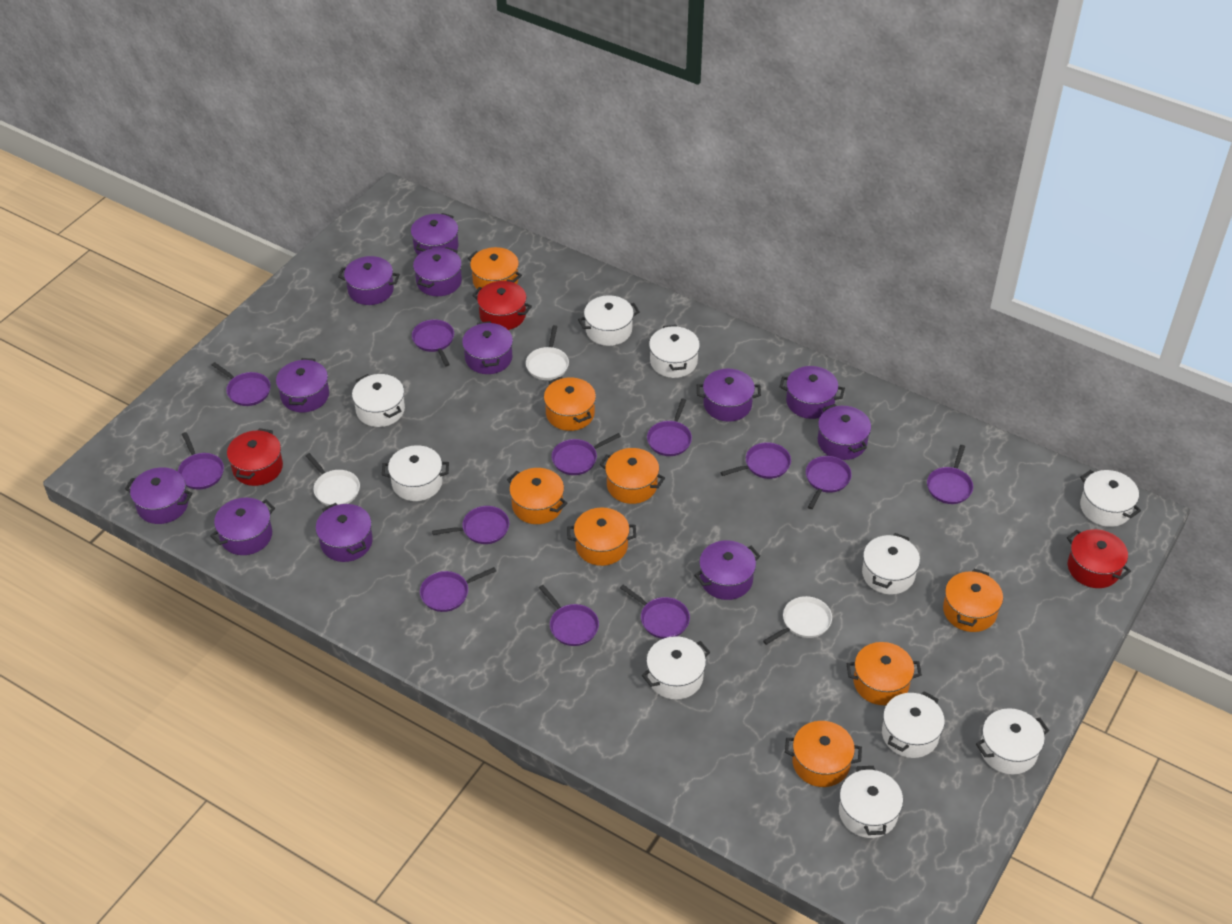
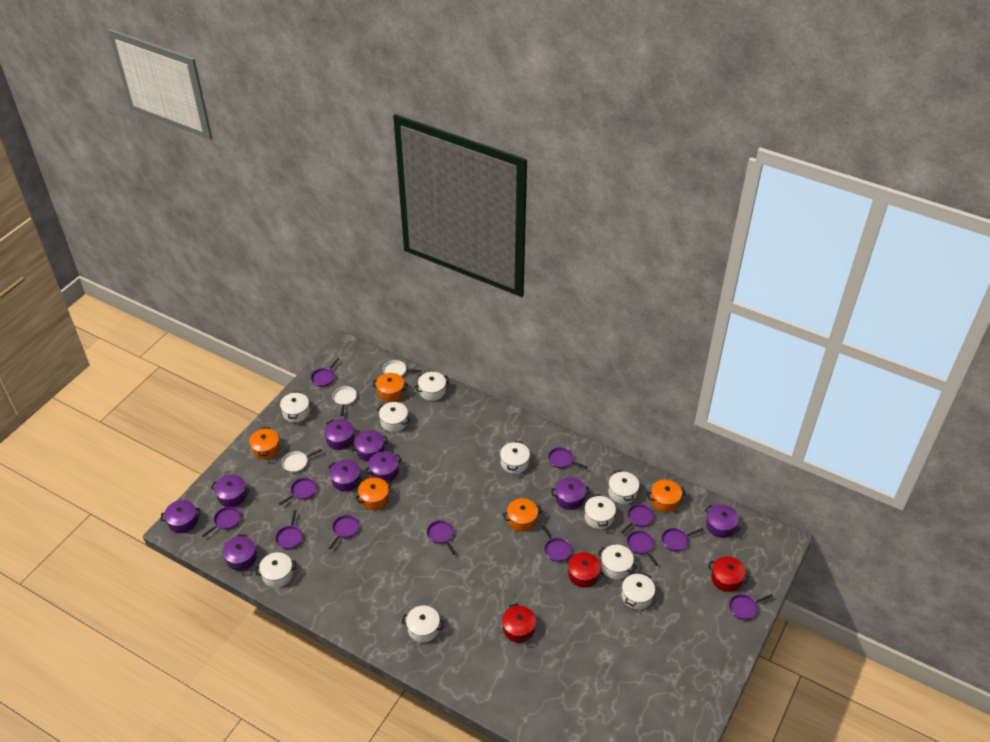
orange pot: [468,247,522,289] [507,468,567,524] [544,377,596,431] [567,508,636,566] [600,448,665,504] [785,721,862,787] [846,642,922,705] [943,569,1003,632] = 8 -> [249,427,280,460] [355,478,392,510] [372,373,408,402] [503,498,542,532] [647,480,686,512] = 5
purple pot: [125,467,192,524] [210,498,275,555] [276,358,329,412] [316,503,373,562] [338,256,400,305] [411,213,459,255] [413,247,462,296] [462,321,513,374] [694,540,760,600] [697,369,761,422] [779,366,845,419] [818,404,871,460] = 12 -> [161,500,200,533] [211,475,249,507] [223,534,257,571] [324,419,354,450] [328,460,362,492] [351,430,388,461] [365,451,402,483] [551,477,590,510] [705,504,741,538] = 9

